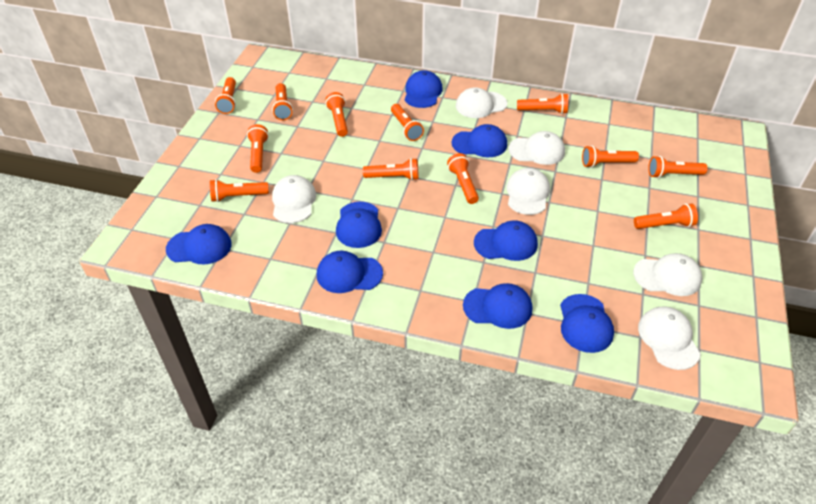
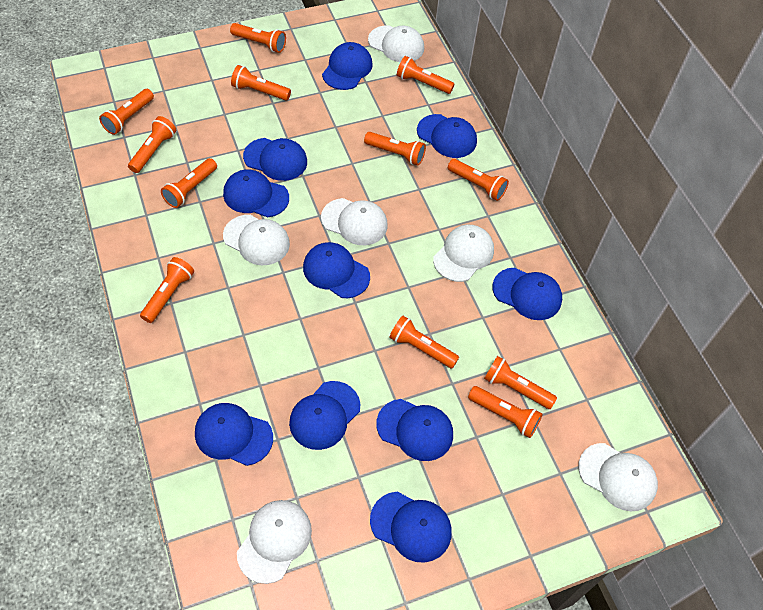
blue cap: [166,224,232,265] [317,251,383,293] [336,202,382,248] [405,70,443,108] [452,124,507,157] [463,283,532,329] [474,220,538,261] [560,294,614,353] = 8 -> [195,403,273,466] [223,169,289,218] [243,138,307,181] [289,381,360,450] [303,242,370,298] [322,42,372,90] [370,492,452,563] [376,399,453,461] [417,114,477,158] [492,267,562,320] = 10

